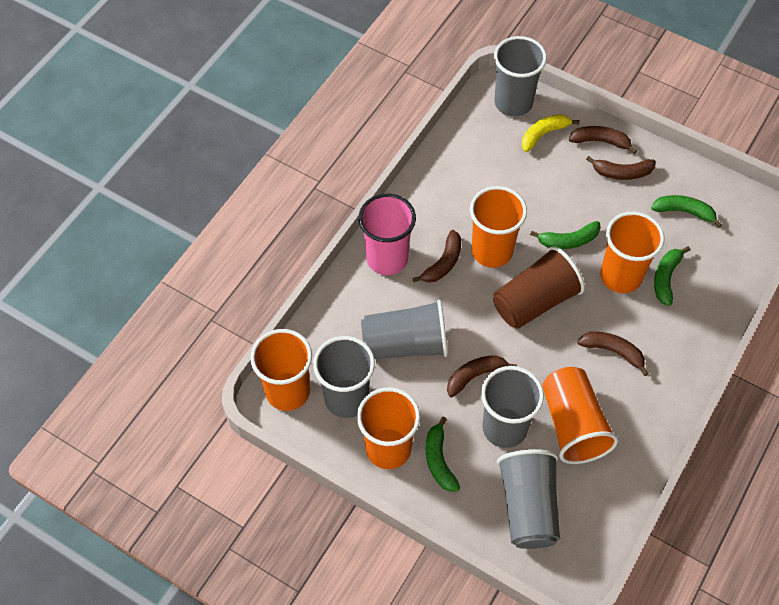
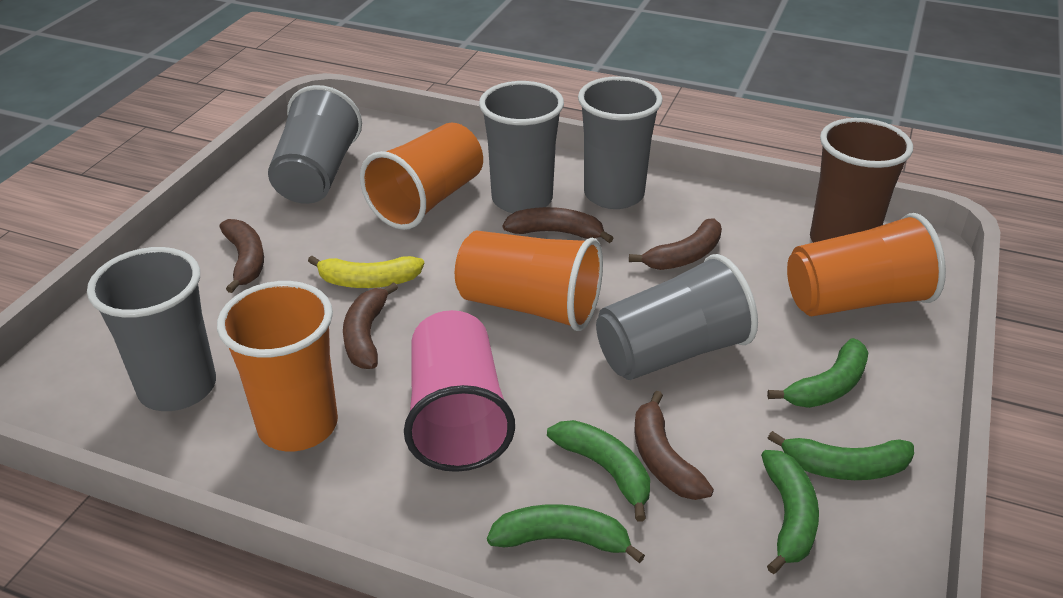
green banana: [426,417,460,492] [530,221,601,249] [651,195,722,228] [654,246,690,306] = 4 -> [487,504,645,563] [547,420,650,521] [761,450,819,574] [767,338,868,408] [768,431,914,480] = 5
orange cup: [250,329,312,411] [357,387,420,469] [470,186,527,268] [542,367,618,464] [600,211,664,293] = 5 -> [217,281,338,451] [360,123,483,230] [455,230,603,331] [787,213,946,316] = 4

